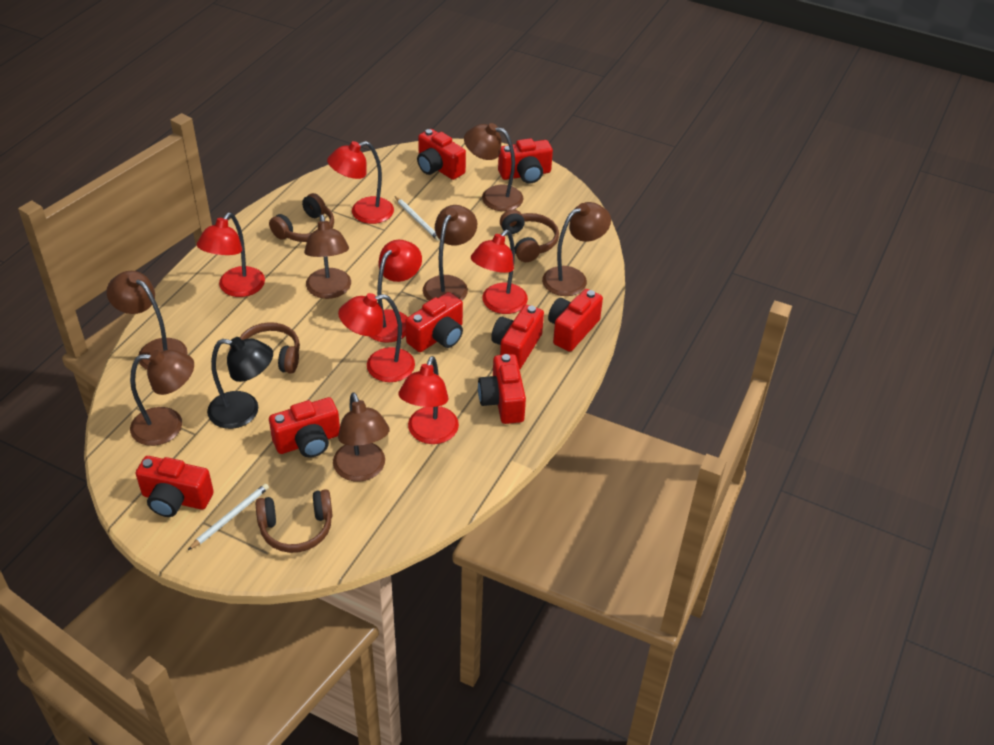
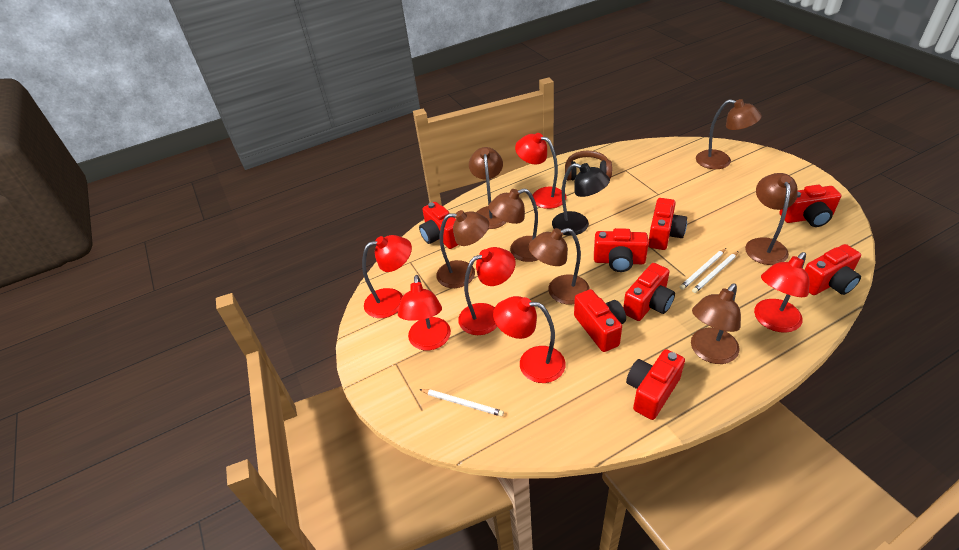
brown headphones: [230,322,300,373] [256,489,333,553] [269,193,334,242] [500,209,559,262] = 4 -> [565,151,612,181] = 1
white pencil: [188,484,269,550] [395,196,439,241] = 2 -> [419,389,504,417] [680,248,726,290] [692,251,739,293] = 3

